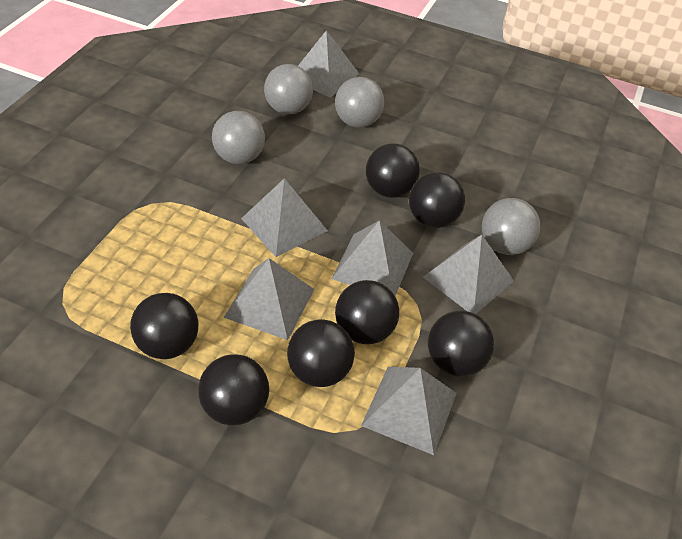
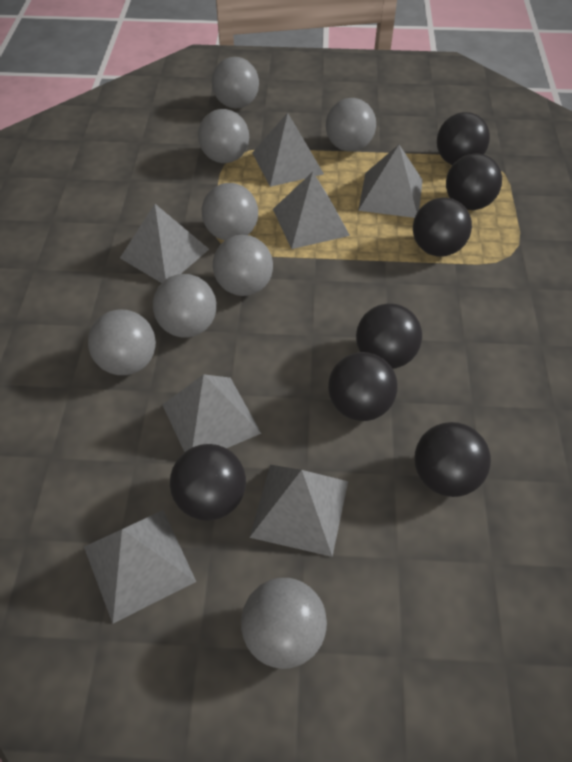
grey ball: [212,111,265,164] [264,64,313,114] [335,77,384,128] [482,198,540,255] = 4 -> [88,309,156,375] [153,274,217,338] [198,109,249,163] [202,183,258,240] [212,57,259,108] [213,235,273,296] [241,578,327,669] [326,98,376,152] = 8
grey pyramid: [224,258,315,340] [241,178,328,257] [298,30,359,98] [331,220,413,296] [361,367,457,455] [423,235,514,314] = 6 -> [84,510,196,624] [120,204,209,283] [162,374,261,452] [249,465,348,557] [252,113,324,187] [273,172,350,249] [358,145,423,218] = 7

